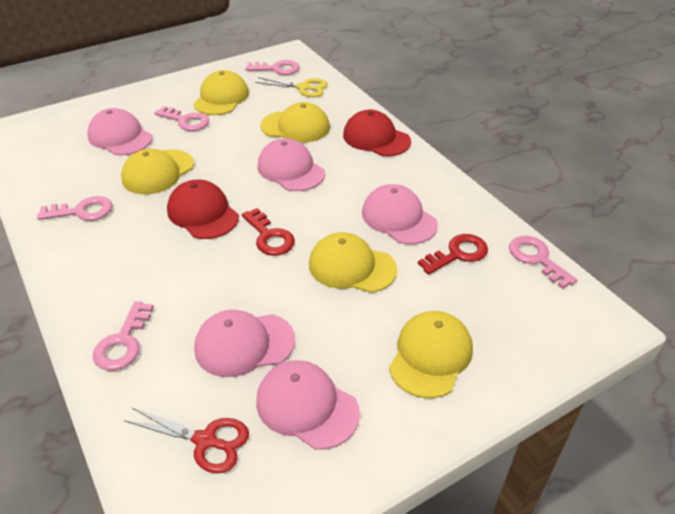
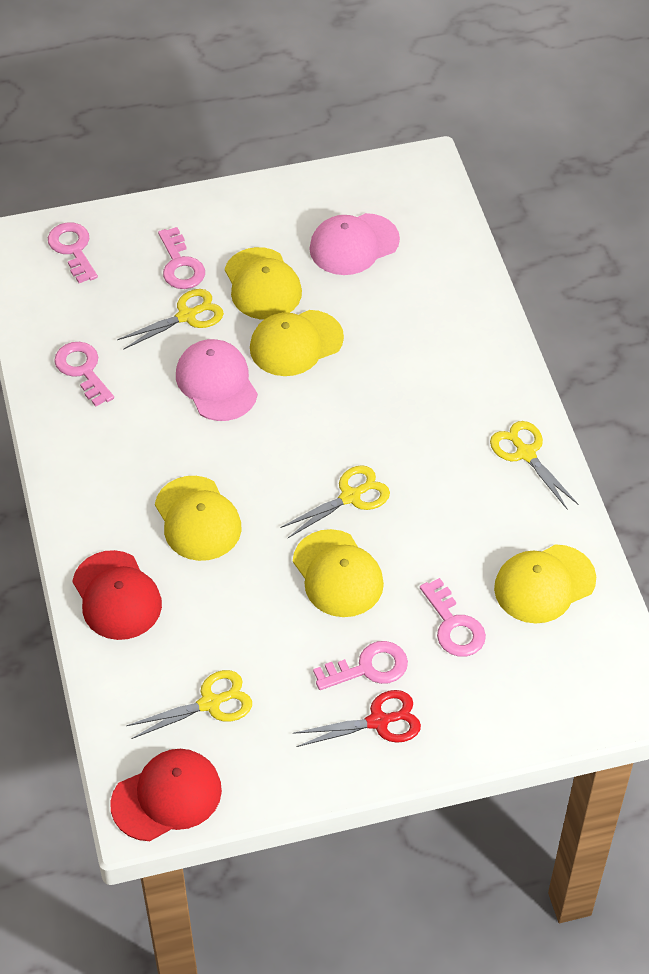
pink cap: [87,108,152,155] [194,310,295,377] [256,360,360,450] [257,138,325,191] [362,184,438,244] = 5 -> [176,339,258,421] [309,213,400,275] = 2
red key: [242,208,295,256] [418,234,488,275] = 2 -> none = 0
yellow scissors: [255,77,328,97] = 1 -> [117,289,224,350] [126,670,252,739] [280,465,390,538] [490,421,578,509] = 4

